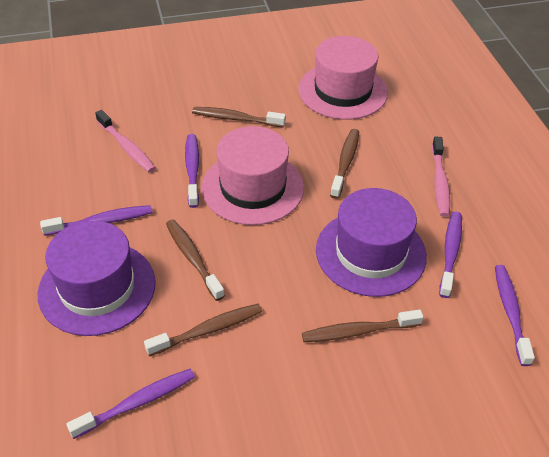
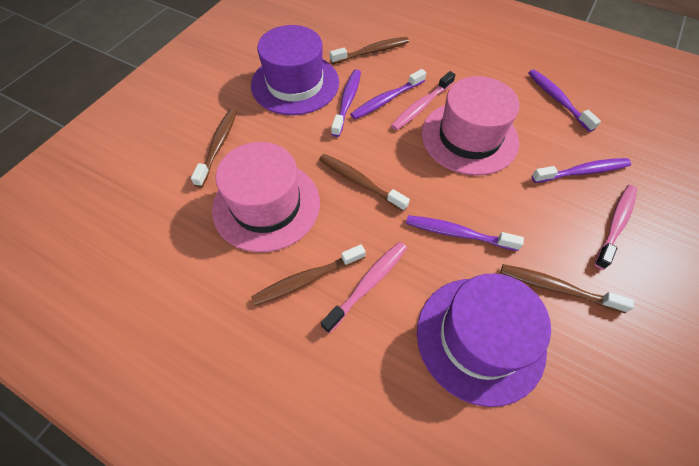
pink toothbrush: [95,110,155,173] [432,136,450,217] = 2 -> [321,242,407,333] [391,71,456,130] [594,185,637,270] = 3

